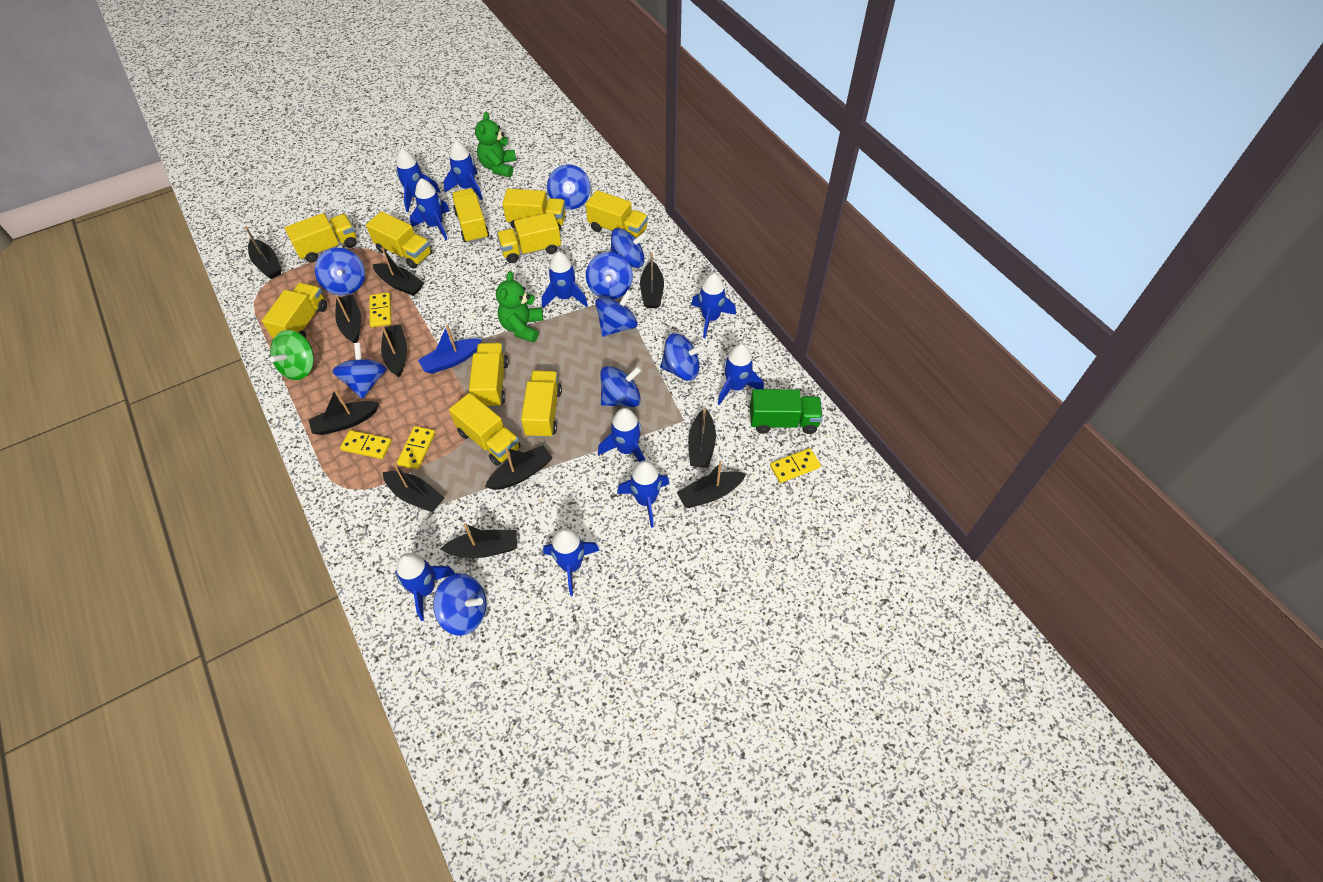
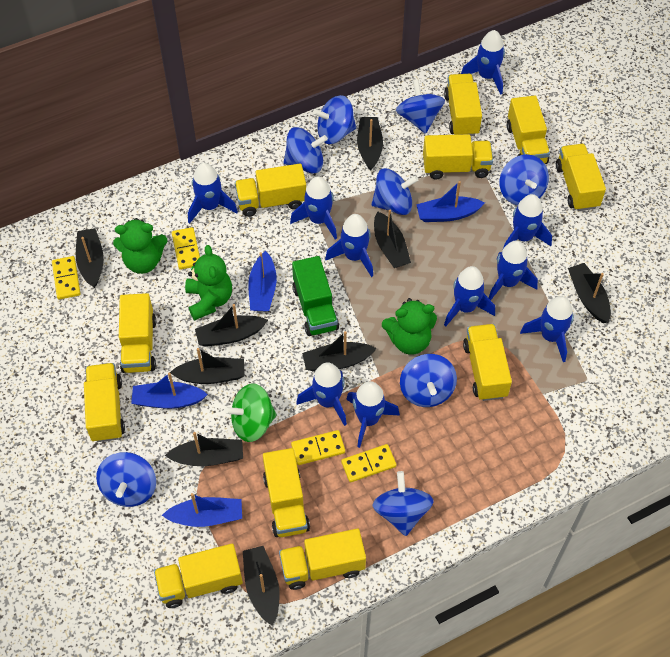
black boat: [245,226,282,279] [309,389,379,435] [335,294,361,343] [373,247,424,296] [381,324,407,377] [383,464,444,513] [441,523,517,558] [485,445,552,490] [640,253,664,308] [677,462,746,508] [688,408,716,467] = 11 -> [76,228,104,288] [165,432,243,466] [170,348,245,384] [195,304,268,347] [243,546,280,626] [302,331,377,371] [357,117,383,171] [374,210,411,268] [568,263,611,323] = 9
blue boat: [418,325,482,374] = 1 -> [131,372,208,409] [162,493,242,527] [248,251,277,312] [416,181,485,222] = 4
blue spinning top: [315,248,365,296] [332,343,387,399] [433,573,486,636] [547,164,591,210] [586,252,633,299] [595,290,638,337] [600,366,641,407] [610,228,648,268] [660,333,705,381] = 9 -> [96,452,156,507] [283,127,328,173] [313,95,356,144] [371,168,418,215] [373,471,434,536] [396,79,445,134] [400,354,457,407] [500,154,549,205] = 8
green teddy bear: [475,111,516,177] [496,271,543,343] = 2 -> [113,218,167,274] [185,245,232,320] [382,298,437,355] = 3
yellow truck: [262,283,327,338] [285,213,357,262] [366,211,432,269] [449,393,521,466] [452,188,489,243] [469,343,509,408] [497,212,561,263] [502,189,565,230] [521,370,562,438] [586,190,648,238] = 10 -> [84,363,125,442] [119,293,156,373] [154,544,243,608] [235,164,306,217] [263,448,310,537] [279,528,366,590] [423,134,493,179] [444,74,482,136] [463,324,512,401] [507,96,550,164] [556,144,606,211] = 11

